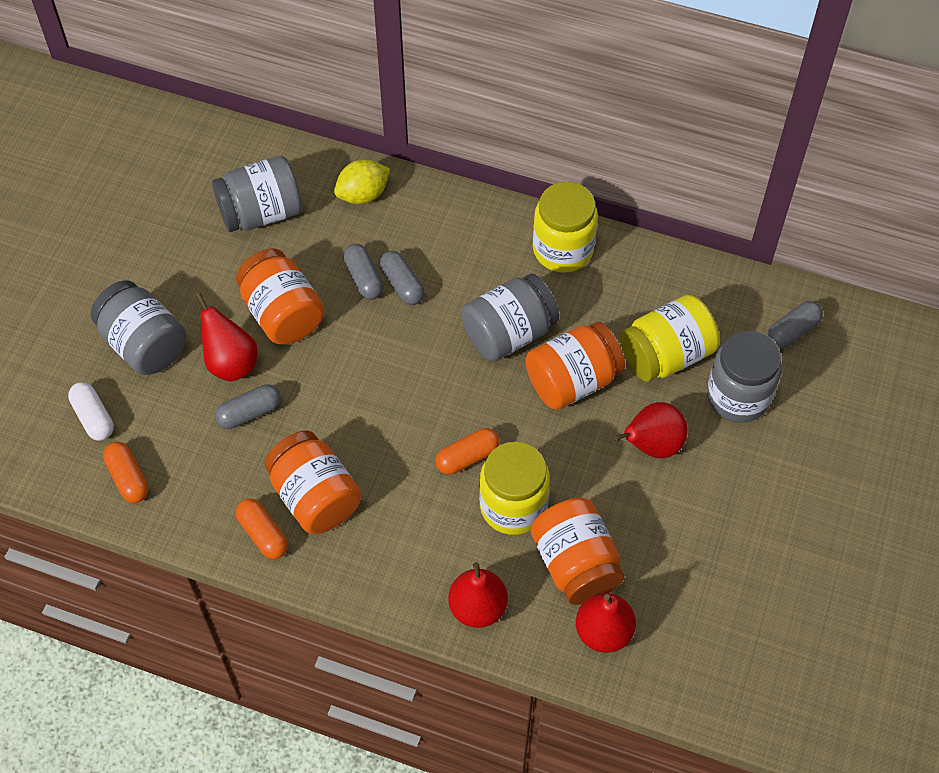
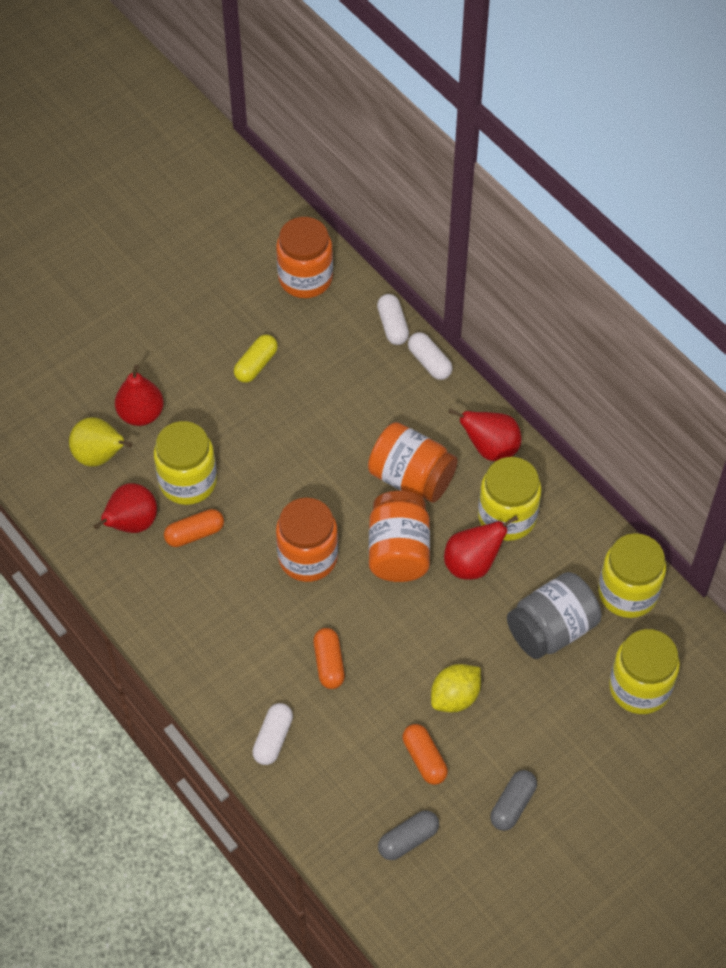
grey capsule: [215,384,281,429] [343,244,384,300] [379,251,425,305] [767,301,823,349] = 4 -> [378,810,439,860] [490,770,537,831] = 2
grey jar: [91,280,186,375] [212,156,303,232] [461,274,559,362] [707,330,782,423] = 4 -> [507,572,602,659] = 1
white capsule: [68,382,114,441] = 1 -> [252,703,293,765] [377,294,409,345] [408,332,453,380] = 3
yellow capsule: none = 0 -> [234,335,278,383] = 1
yellow jar: [479,441,550,535] [533,182,598,273] [620,295,720,382] = 3 -> [154,421,217,505] [478,457,542,541] [598,533,666,618] [609,629,680,714] = 4
yellow pear: none = 0 -> [69,417,132,466] = 1

